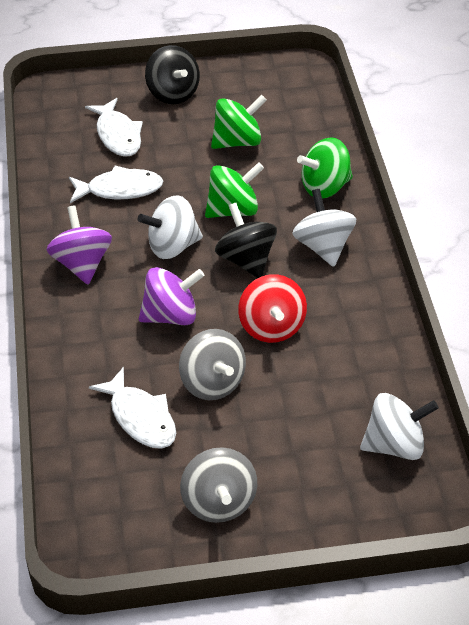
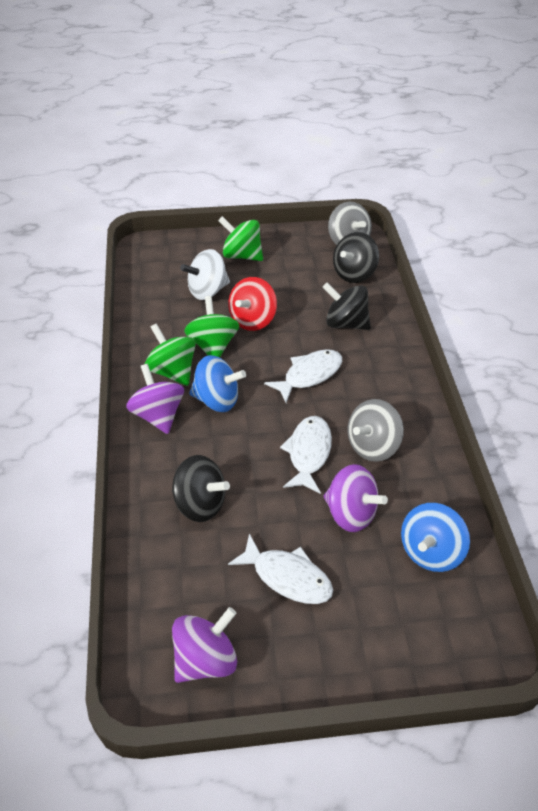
black spinning top: [145,45,200,104] [215,203,277,278] = 2 -> [172,455,230,522] [323,283,371,330] [333,232,379,283] = 3
blue spinning top: none = 0 -> [189,355,246,412] [401,503,470,572] = 2
purple spinning top: [47,205,112,284] [139,267,205,325] = 2 -> [126,364,184,434] [172,607,237,683] [323,464,388,532] = 3
white spinning top: [138,195,203,259] [292,189,356,267] [360,393,439,460] = 3 -> [180,249,230,300] = 1

